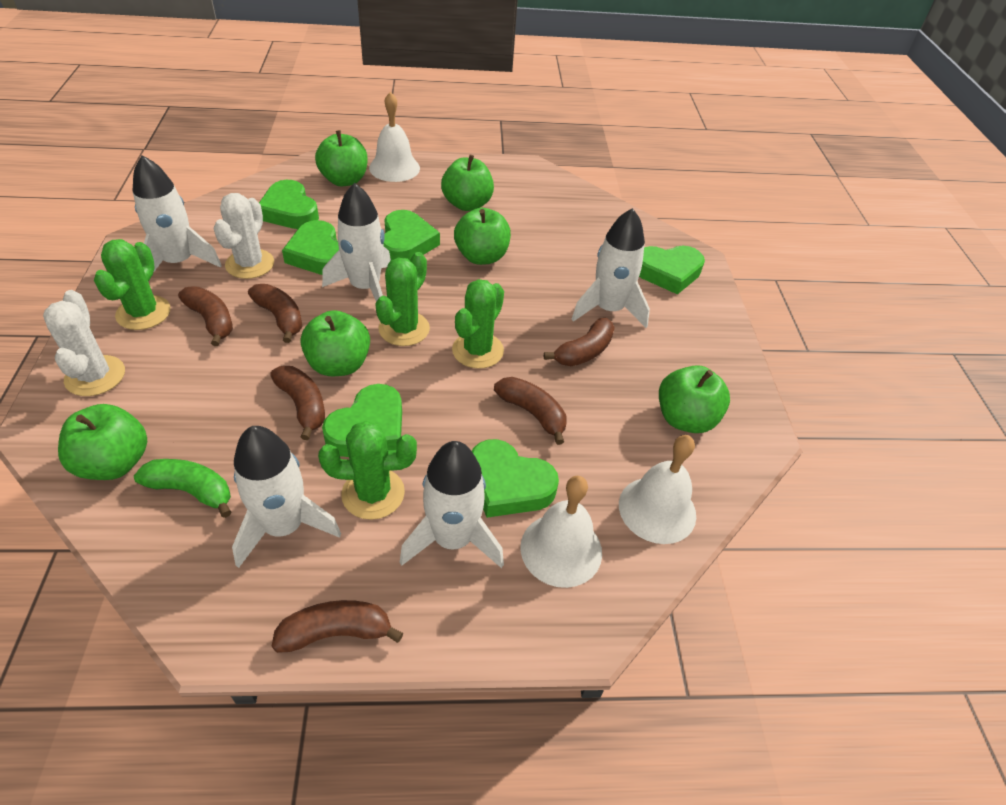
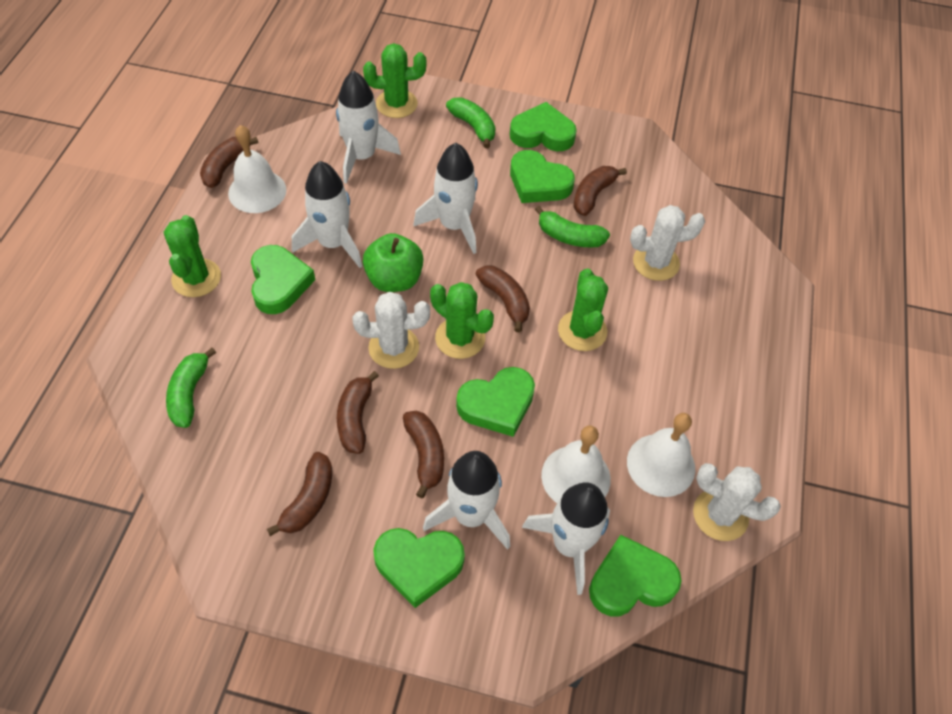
green apple: [58,404,147,480] [300,310,370,376] [315,130,368,186] [441,155,494,211] [454,208,511,265] [659,365,730,433] = 6 -> [363,233,424,292] = 1
green banana: [134,459,231,518] = 1 -> [166,348,216,428] [446,97,495,148] [535,206,610,248] = 3
white cactus: [43,290,125,396] [213,193,274,279] = 2 -> [353,292,430,369] [630,205,705,281] [693,463,781,541] = 3

